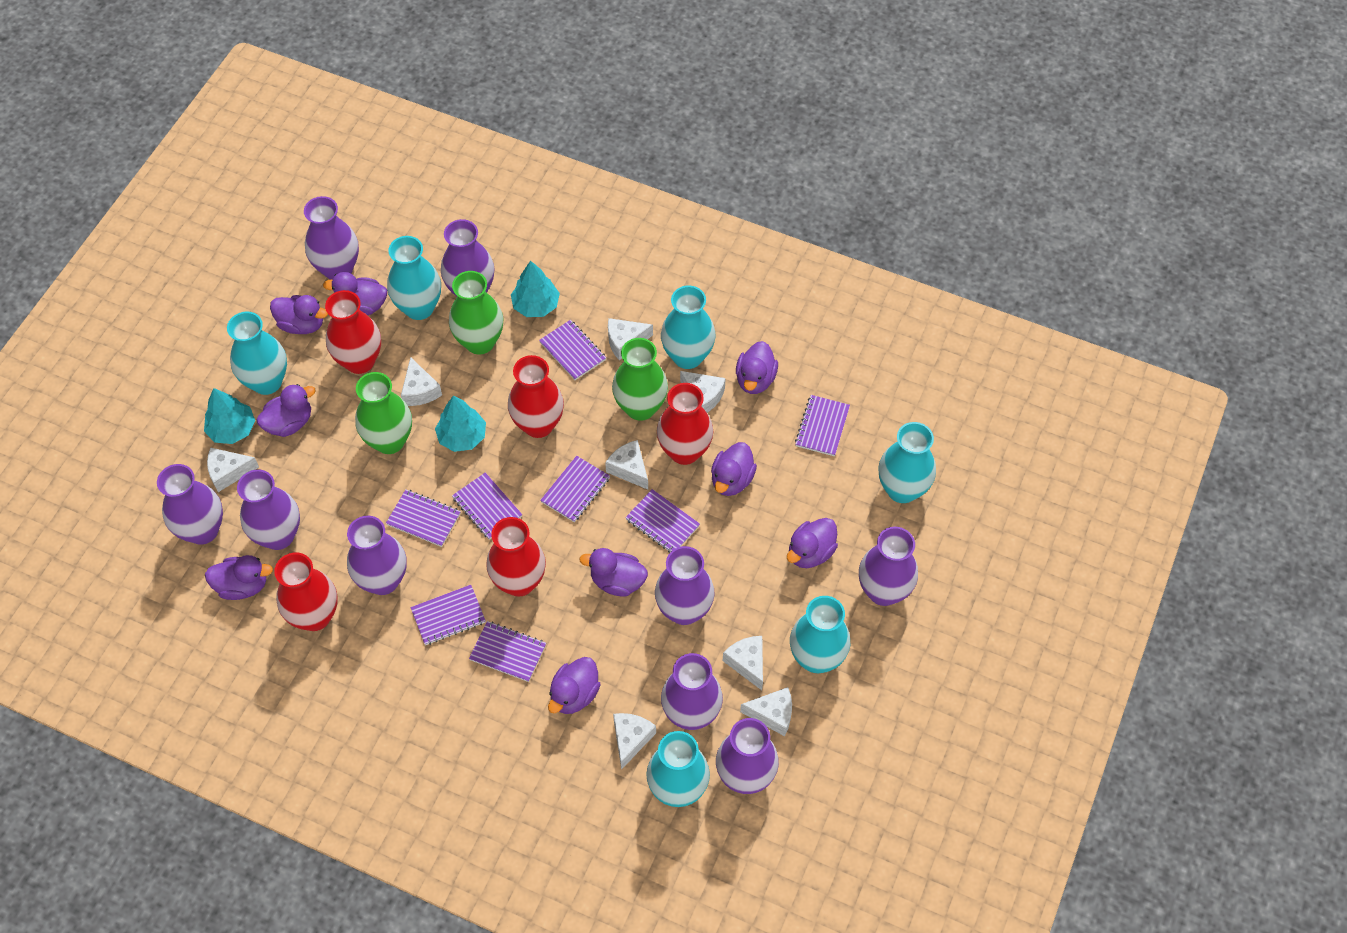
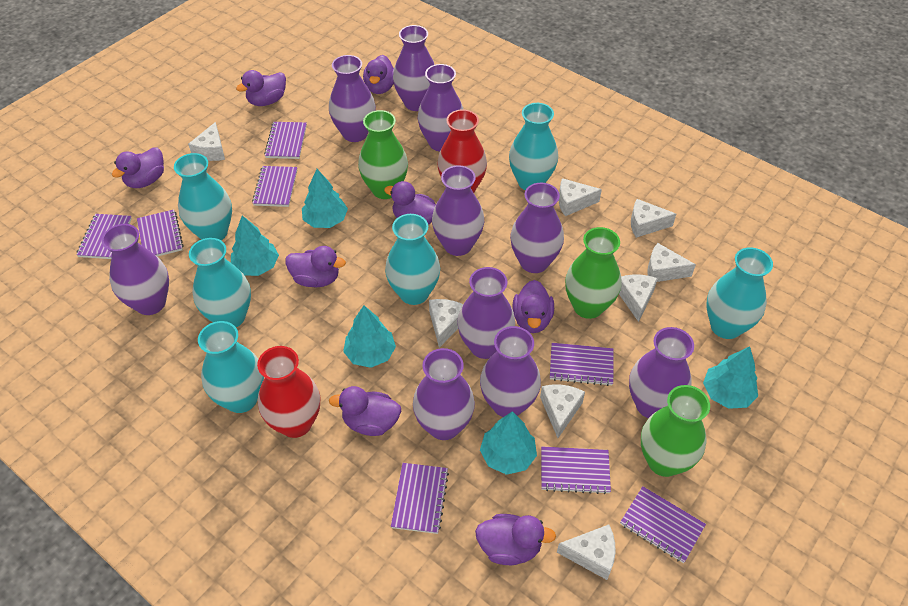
purple duck: [205,555,273,600] [257,384,316,437] [270,295,328,334] [323,272,387,315] [548,657,601,714] [579,548,648,597] [711,442,757,496] [736,341,778,394] [787,518,838,568] = 9 -> [112,147,164,188] [236,70,286,106] [285,246,346,287] [329,386,401,436] [363,55,394,94] [384,181,436,225] [475,514,556,565] [512,280,554,333] = 8
purple vase: [157,464,223,544] [237,469,300,550] [304,196,359,280] [347,516,407,595] [441,219,495,296] [655,546,715,625] [661,653,723,730] [716,718,779,794] [859,527,918,606] = 9 -> [101,224,169,315] [329,55,376,142] [393,25,435,111] [413,348,475,440] [418,64,463,151] [432,165,484,256] [457,267,515,359] [480,326,541,417] [510,183,564,273] [629,327,694,418] = 10
red vase: [274,552,338,631] [325,290,381,374] [486,517,546,597] [508,355,564,438] [657,383,713,465] = 5 -> [257,346,321,438] [437,109,487,193] = 2
turquoise tree: [204,388,255,444] [435,395,486,452] [511,260,560,317] = 3 -> [231,215,279,276] [302,169,348,228] [343,305,396,368] [480,411,537,475] [703,346,758,409] = 5

